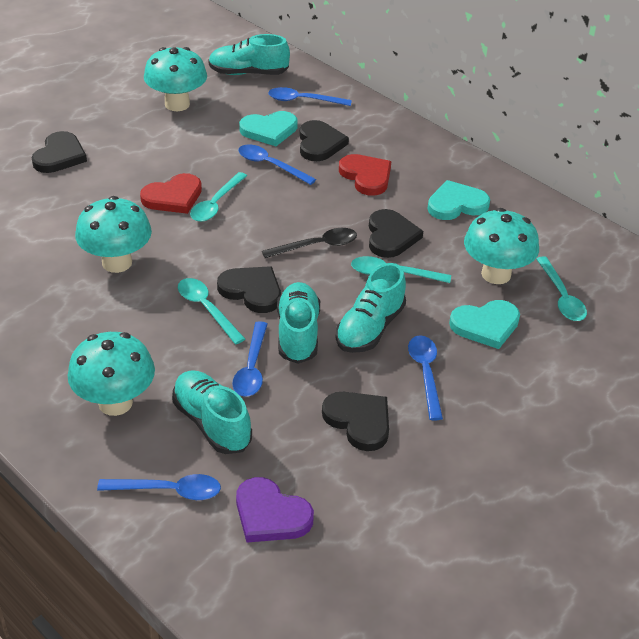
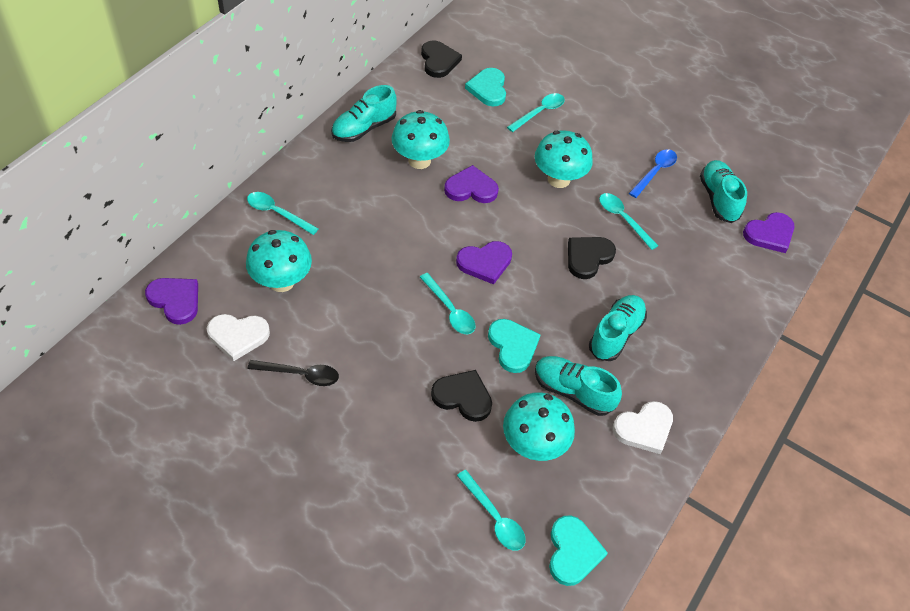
black heart: [31,131,87,173] [217,266,281,313] [299,120,349,161] [322,392,389,451] [369,209,423,258] = 5 -> [421,40,462,78] [431,370,492,422] [568,237,616,279] = 3
blue spoon: [97,474,221,500] [232,321,267,397] [238,144,316,185] [268,87,352,106] [408,335,443,420] = 5 -> [629,149,677,198] = 1
purple heart: [236,477,314,543] = 1 -> [145,278,198,325] [444,165,499,203] [456,241,512,284] [743,212,794,253] = 4
red heart: [140,173,202,214] [339,154,391,196] = 2 -> none = 0
turquoise spoon: [178,278,245,344] [190,172,247,222] [351,256,451,283] [536,256,587,321] = 4 -> [247,192,319,235] [420,273,475,334] [457,470,526,551] [507,93,565,132] [599,193,658,250] = 5
white heart: none = 0 -> [207,314,270,361] [613,401,673,454] = 2

